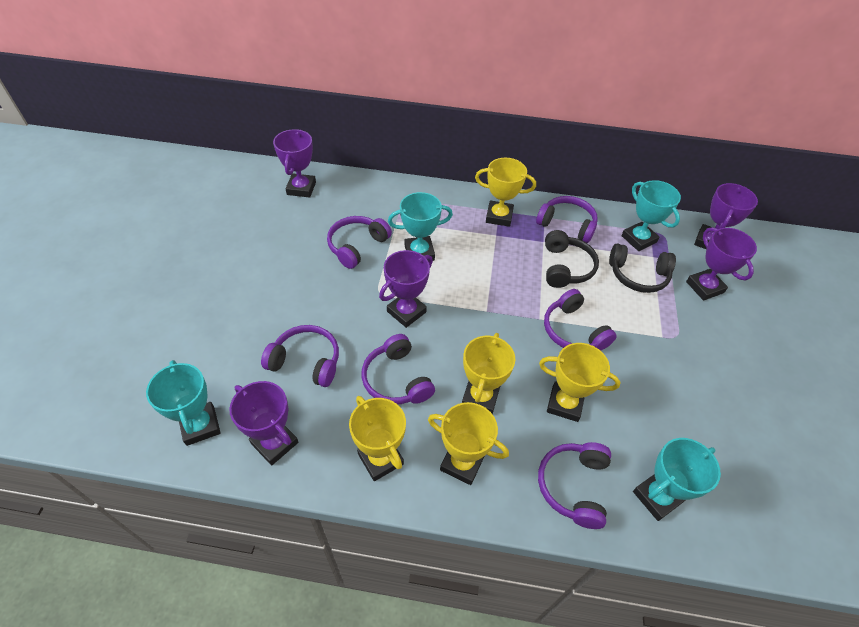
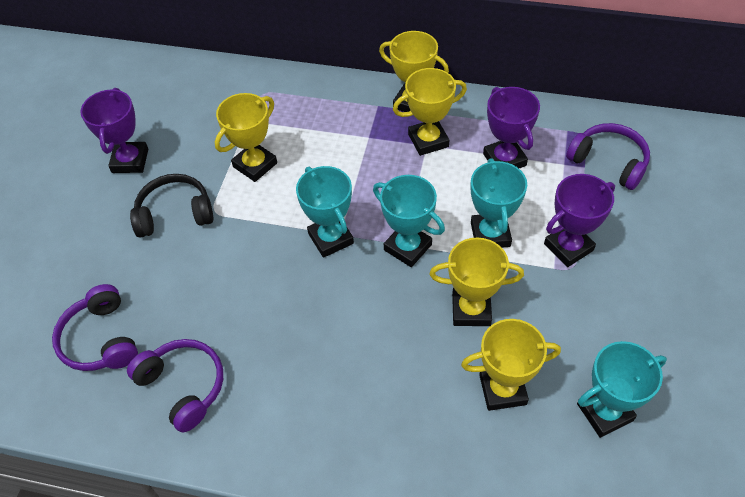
black headphones: [545,230,599,288] [609,244,676,293] = 2 -> [130,174,213,238] = 1
purple headphones: [261,325,339,387] [327,216,392,269] [361,334,435,404] [536,196,598,243] [538,442,611,529] [544,289,617,351] = 6 -> [52,284,138,371] [127,339,223,432] [566,123,650,190] = 3
purple trophy: [229,381,298,465] [273,129,316,197] [379,250,433,328] [686,227,757,301] [694,183,758,249] = 5 -> [80,88,148,173] [483,87,540,168] [544,174,615,267] = 3

